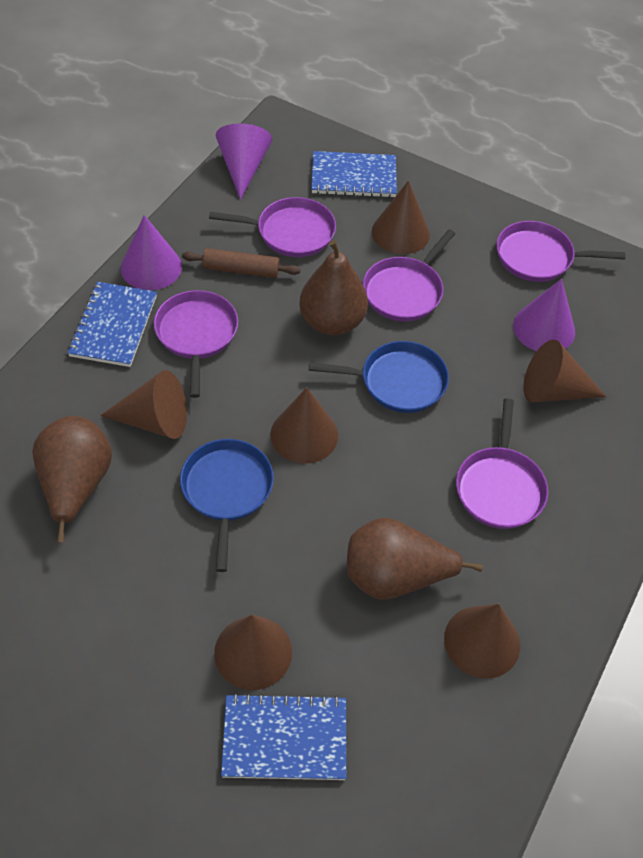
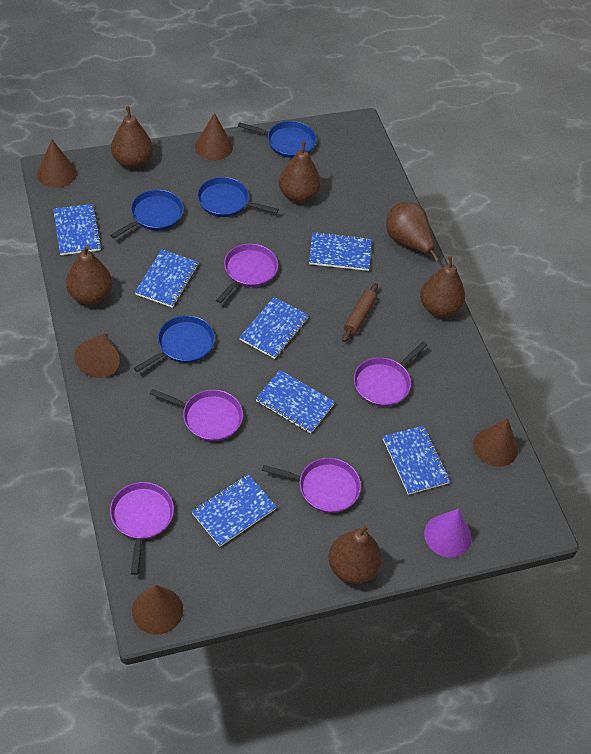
blue notebook: [67,282,157,367] [221,693,346,780] [312,151,397,198] = 3 -> [53,204,102,255] [135,249,199,308] [191,474,277,547] [239,297,309,359] [256,370,335,434] [309,232,372,271] [383,425,450,495] = 7
blue pan: [180,439,274,572] [309,341,449,413] = 2 -> [110,189,184,239] [134,315,215,372] [197,177,279,217] [238,121,317,158] = 4
brown cone: [100,370,187,439] [214,615,292,690] [270,388,338,464] [372,181,430,254] [444,604,520,679] [524,340,607,402] = 6 -> [37,140,77,188] [74,333,120,378] [132,585,183,635] [195,113,233,160] [473,418,518,467] = 5
brown pear: [32,416,112,542] [299,240,368,335] [347,518,483,600] = 3 -> [66,245,112,305] [111,106,153,168] [279,141,321,203] [329,524,382,584] [386,202,439,262] [420,256,465,317] = 6
purple cone: [121,215,182,290] [216,123,272,200] [513,279,575,351] = 3 -> [424,509,472,557] = 1

